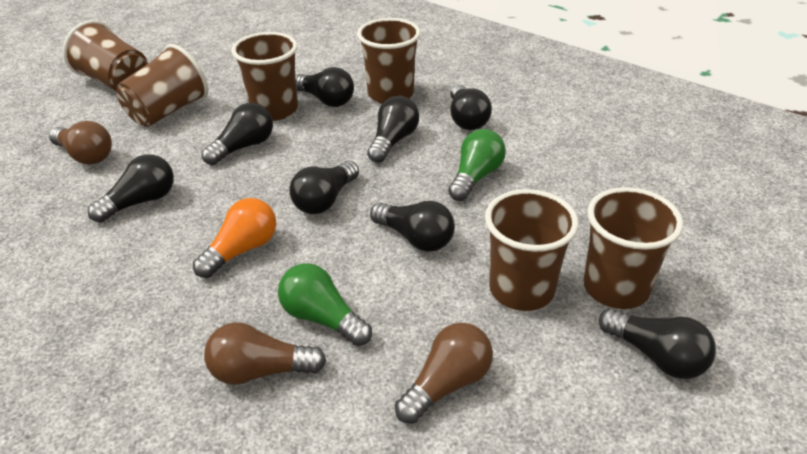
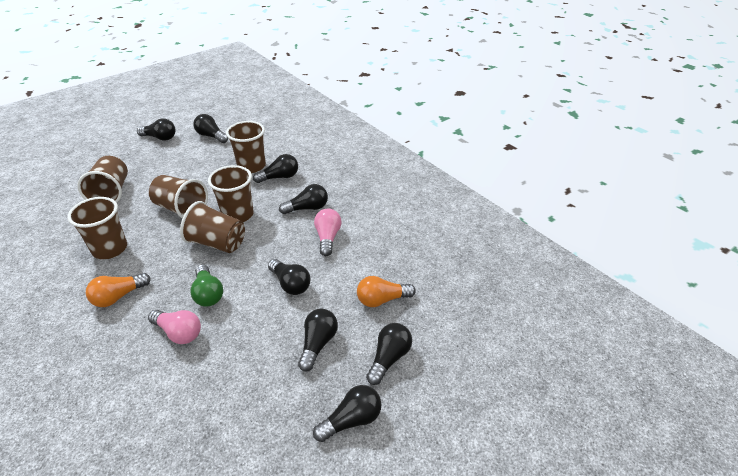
brown light bulb: [49,121,112,164] [204,323,326,385] [395,323,493,424] = 3 -> none = 0
green light bulb: [278,264,372,346] [448,129,506,201] = 2 -> [190,264,223,307] = 1
orange light bulb: [193,198,276,278] = 1 -> [86,273,151,307] [357,276,416,307] = 2
pink light bulb: none = 0 -> [148,310,201,344] [314,209,341,256] = 2

